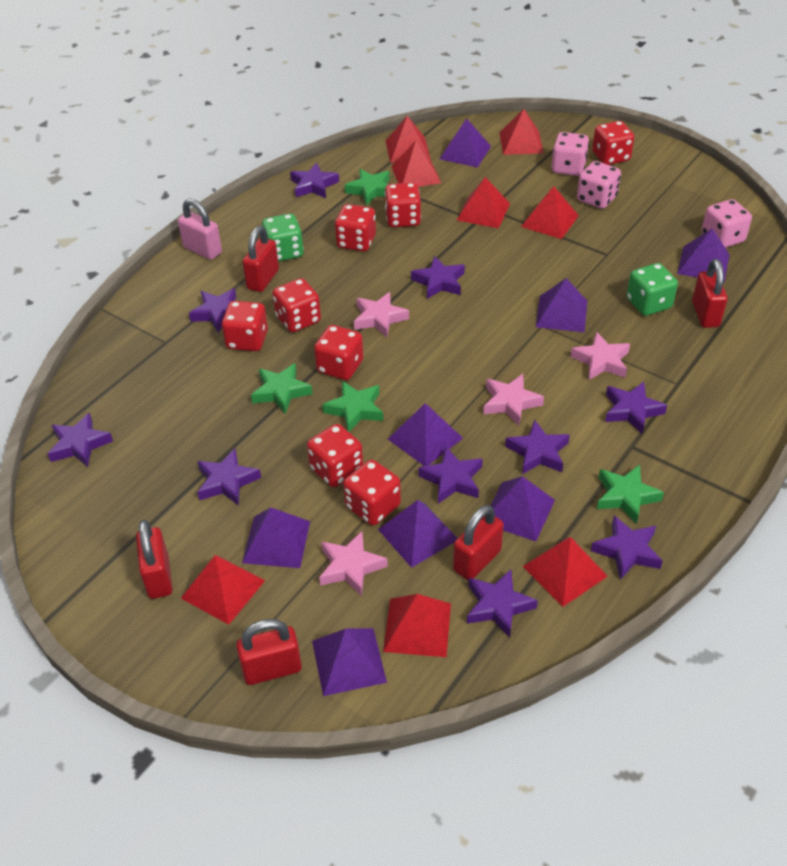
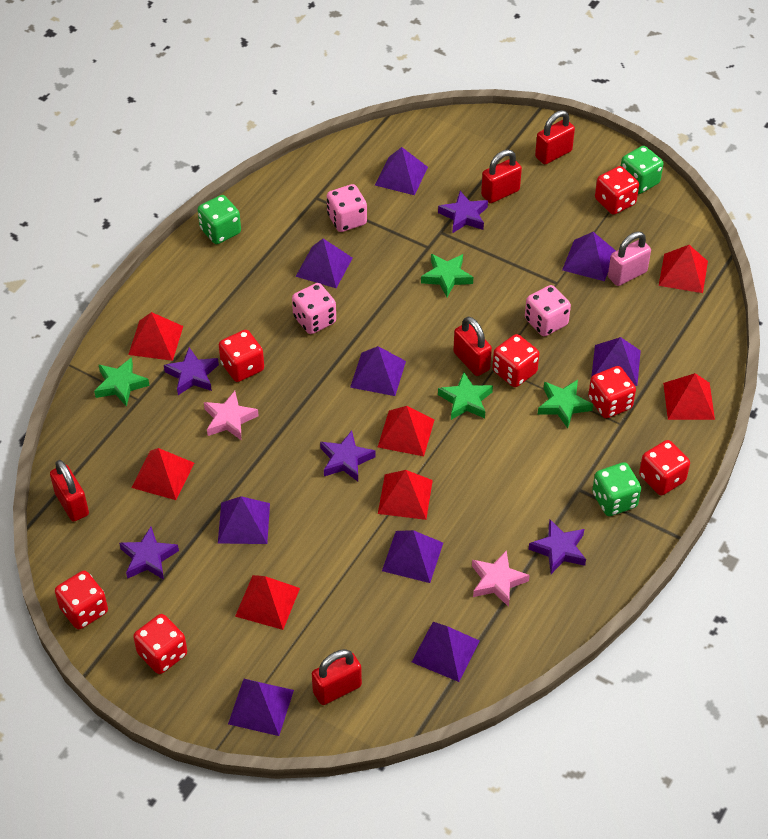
green dice: [262,213,304,262] [627,263,678,316] = 2 -> [198,195,241,244] [592,462,641,516] [621,146,664,194] = 3
pink star: [319,531,388,596] [354,292,409,337] [483,374,544,425] [570,332,630,380] = 4 -> [204,391,259,440] [472,550,530,607] = 2
purple pyramid: [242,507,310,568] [312,628,387,696] [378,500,458,568] [388,403,463,466] [440,118,491,168] [490,476,555,542] [536,278,587,332] [677,228,730,282] = 8 -> [218,496,270,544] [228,679,294,736] [295,239,352,288] [350,346,406,396] [375,147,428,195] [382,530,443,583] [412,622,480,682] [562,232,616,281] [591,337,641,386] = 9
purple star: [48,413,113,467] [189,288,236,333] [197,449,261,506] [290,163,339,198] [411,256,465,299] [418,446,483,504] [467,569,538,638] [505,420,570,474] [591,516,663,580] [605,382,667,434] = 10 -> [119,527,179,580] [164,347,219,395] [320,431,375,481] [438,191,488,233] [529,520,586,574] = 5
red dice: [222,301,268,351] [273,278,321,332] [307,424,363,487] [314,325,363,380] [335,204,376,251] [343,460,401,525] [385,183,421,227] [592,121,634,165] = 8 -> [55,571,108,629] [133,614,187,674] [219,330,264,382] [492,334,539,387] [588,366,636,418] [595,166,639,215] [639,440,690,495] = 7
red pyramid: [181,555,265,625] [383,594,451,657] [386,116,431,163] [391,141,441,187] [457,177,510,228] [500,109,544,155] [521,186,579,239] [522,537,608,607] = 8 -> [128,312,183,361] [131,448,194,500] [235,575,300,630] [378,406,434,456] [378,470,433,520] [659,245,708,293] [663,373,715,420] = 7

